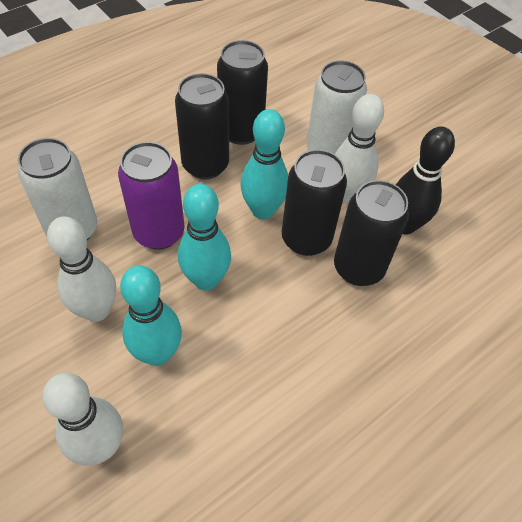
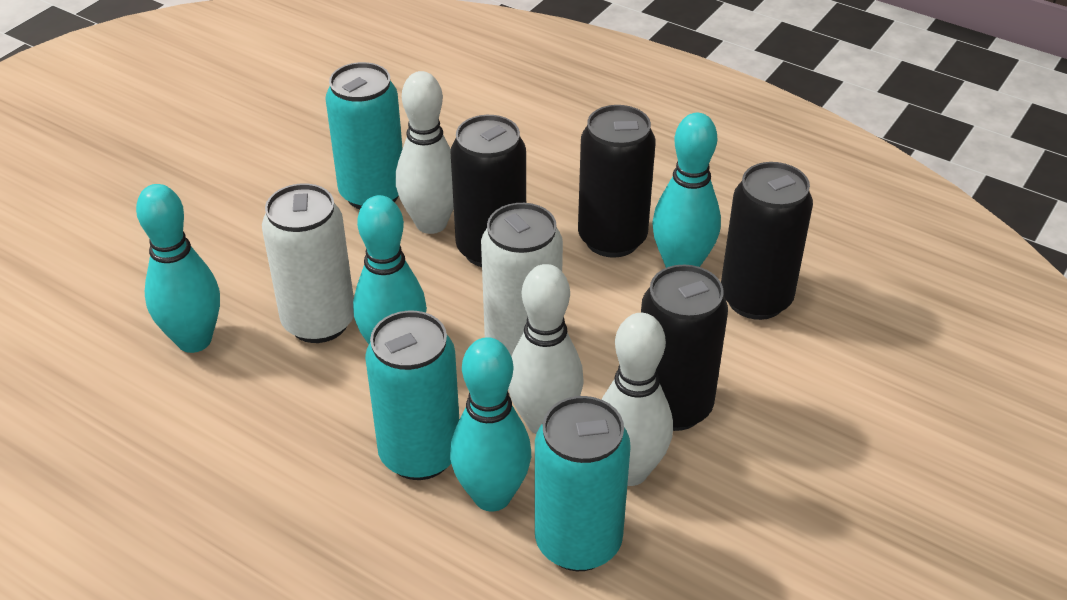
black bowling pin: [396,127,455,234] = 1 -> none = 0
purple can: [118,142,184,250] = 1 -> none = 0
turquoise bowling pin: [120,265,182,366] [178,184,231,291] [241,109,288,219] = 3 -> [136,184,220,353] [353,195,427,344] [450,337,531,512] [652,113,721,268] = 4
turquoise can: none = 0 -> [325,62,403,209] [365,311,459,480] [535,396,631,571] = 3

